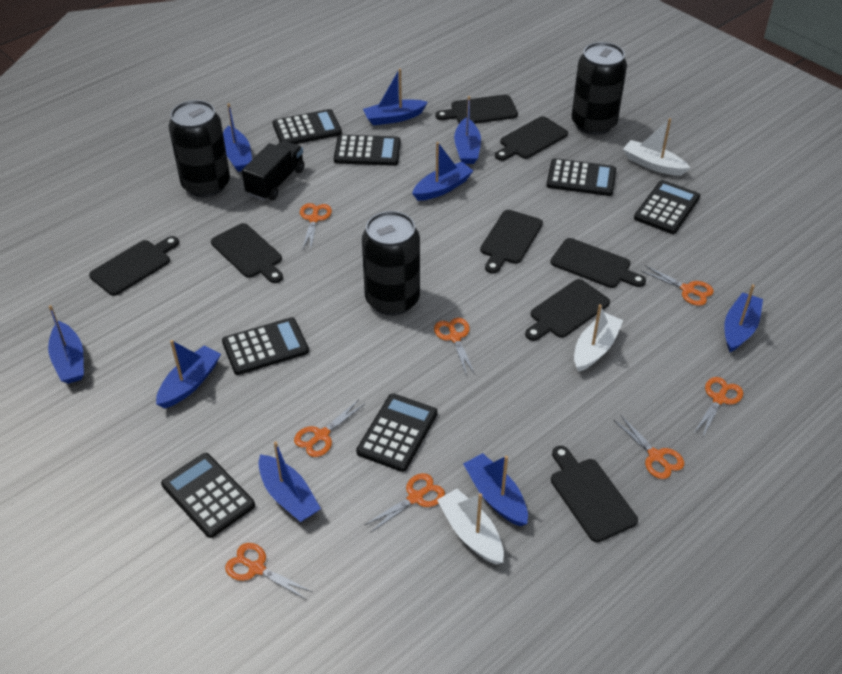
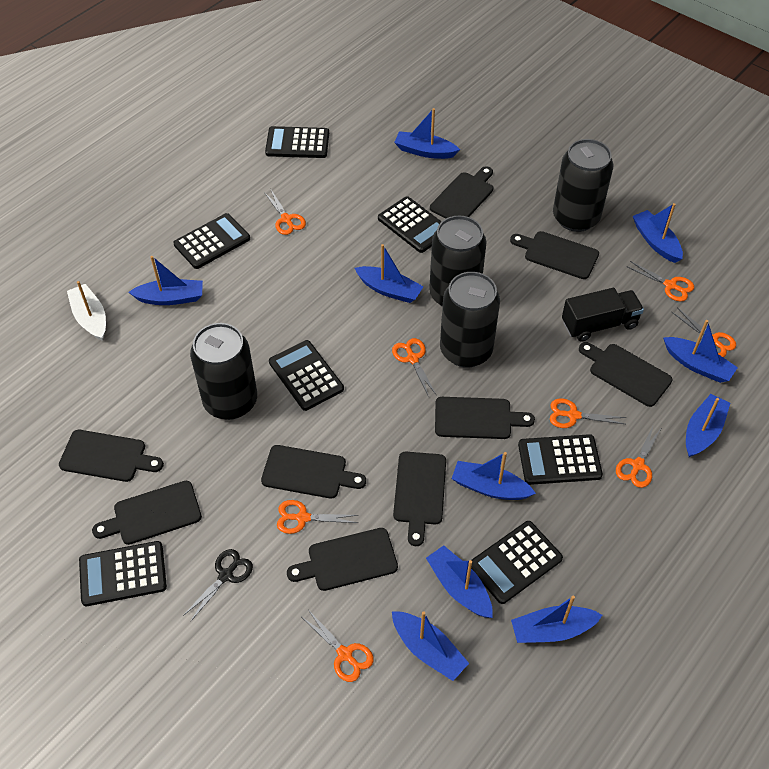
black can: [169,100,230,197] [362,211,420,315] [571,42,627,135] = 3 -> [190,323,257,420] [429,216,486,307] [440,272,500,368] [553,139,613,232] = 4
black cutting board: [89,236,179,296] [211,223,283,283] [435,95,518,124] [480,210,543,274] [495,116,568,161] [525,279,610,341] [551,238,646,288] [551,446,638,542] = 8 -> [59,430,164,482] [92,481,202,545] [261,445,366,499] [287,528,398,591] [393,452,446,546] [430,166,493,219] [435,397,535,439] [510,231,599,279] [579,342,673,407] = 9
black scissors: none = 0 -> [183,549,253,622] = 1
blue boat: [48,305,84,384] [156,340,221,408] [223,103,252,172] [258,442,321,522] [363,68,428,125] [412,142,473,201] [454,96,481,164] [463,453,528,526] [724,284,763,352] = 9 -> [128,256,203,305] [355,244,424,303] [392,611,469,681] [394,108,460,159] [426,545,493,618] [451,452,536,500] [511,595,602,643] [633,203,683,263] [663,320,738,383] [686,394,730,457] = 10
white boat: [437,489,504,565] [574,304,624,372] [623,118,690,176] = 3 -> [67,281,106,341] = 1

